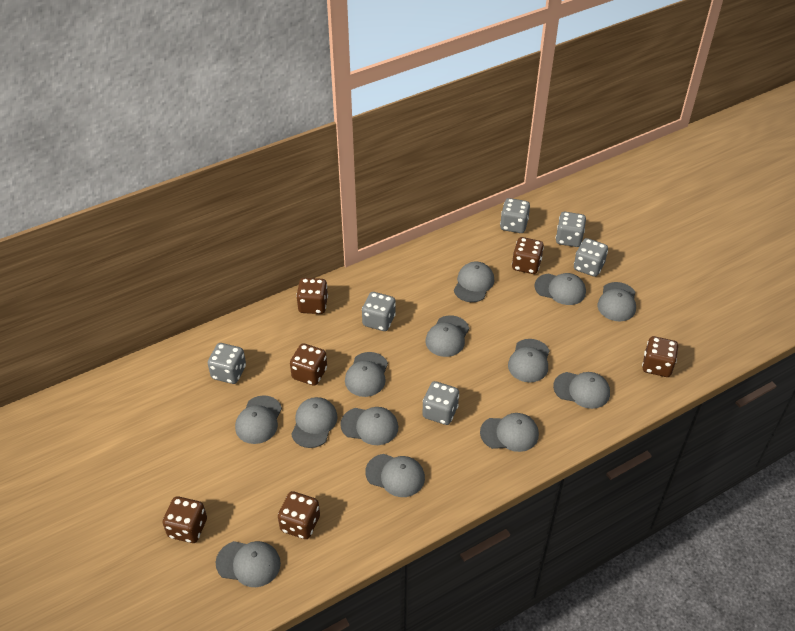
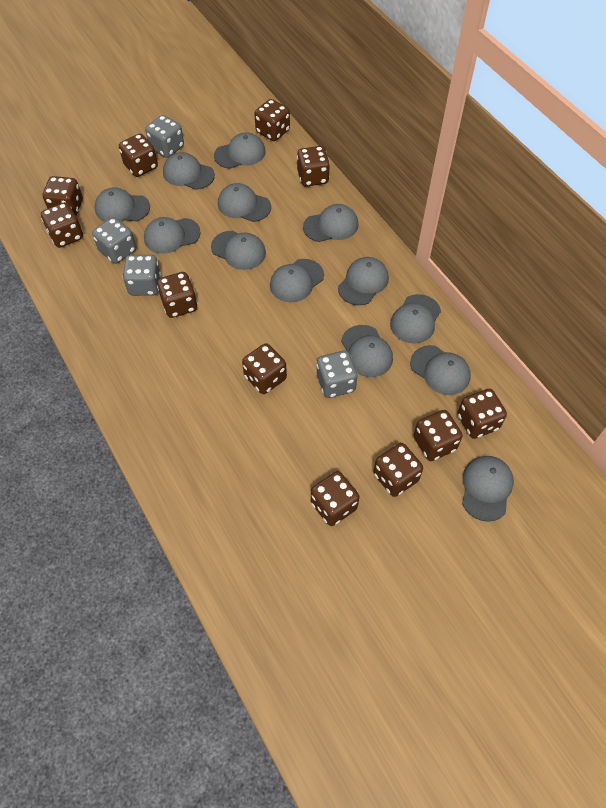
brown dice: [163,496,207,543] [278,491,320,539] [290,344,327,386] [296,278,328,314] [512,237,544,274] [642,336,678,377] = 6 -> [41,202,83,248] [43,176,83,215] [119,134,158,177] [157,272,197,318] [242,343,287,394] [254,99,290,141] [297,146,330,187] [311,471,359,526] [373,443,423,497] [414,410,462,461] [458,389,507,439] = 11
grey dice: [208,343,246,384] [362,292,396,331] [422,381,459,425] [500,198,530,233] [556,212,586,247] [574,238,608,277] = 6 -> [92,217,136,264] [123,255,161,296] [145,115,184,158] [317,351,358,398] = 4

